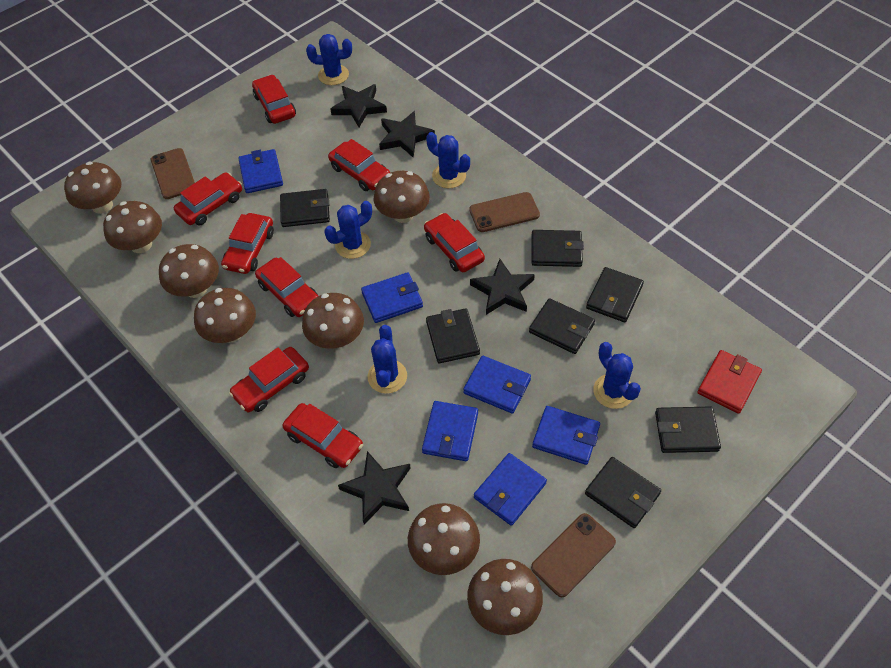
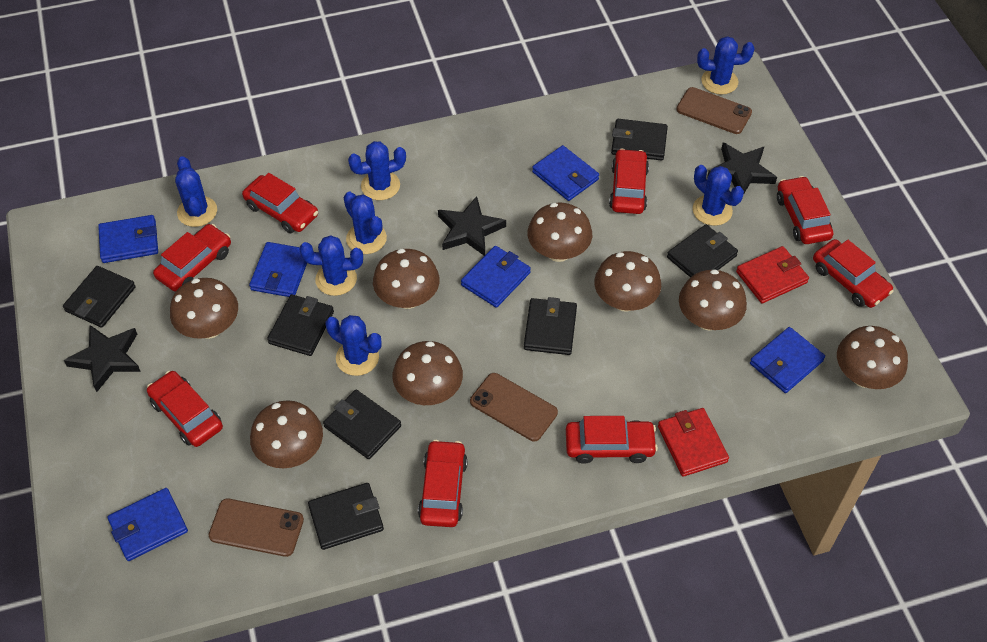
black star: [330,84,387,127] [338,451,411,525] [379,111,435,157] [470,259,535,315] = 4 -> [64,325,141,392] [438,196,506,256] [707,142,777,195] = 3
blue cactus: [306,34,352,85] [324,201,372,259] [368,325,407,394] [426,132,470,188] [593,342,641,409] = 5 -> [175,156,217,227] [299,235,363,296] [325,315,382,376] [344,192,387,254] [348,141,406,200] [693,165,744,226] [697,36,754,95] = 7
red wallet: [697,350,762,414] = 1 -> [658,408,729,477] [736,246,809,303] = 2

